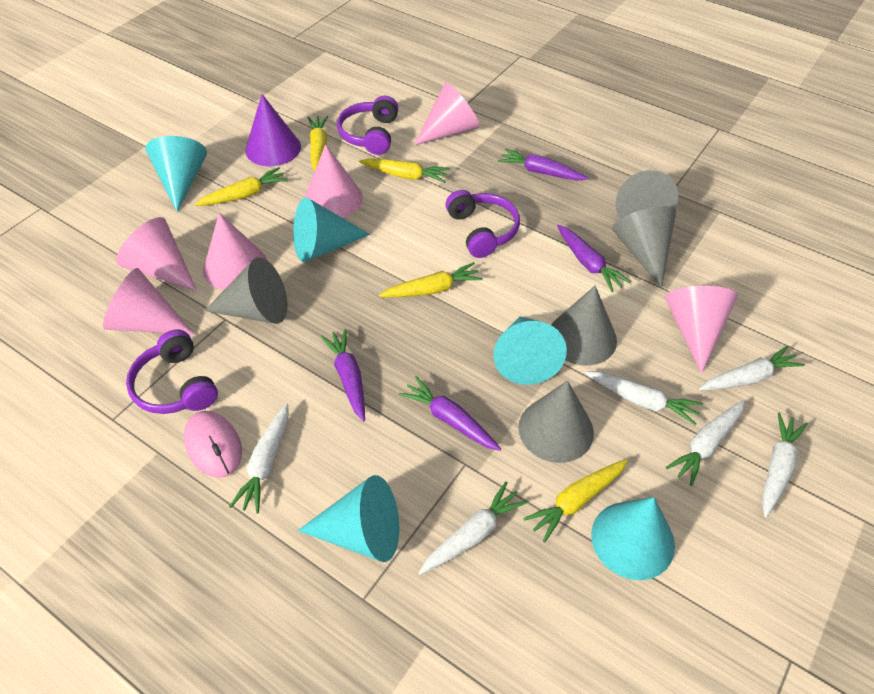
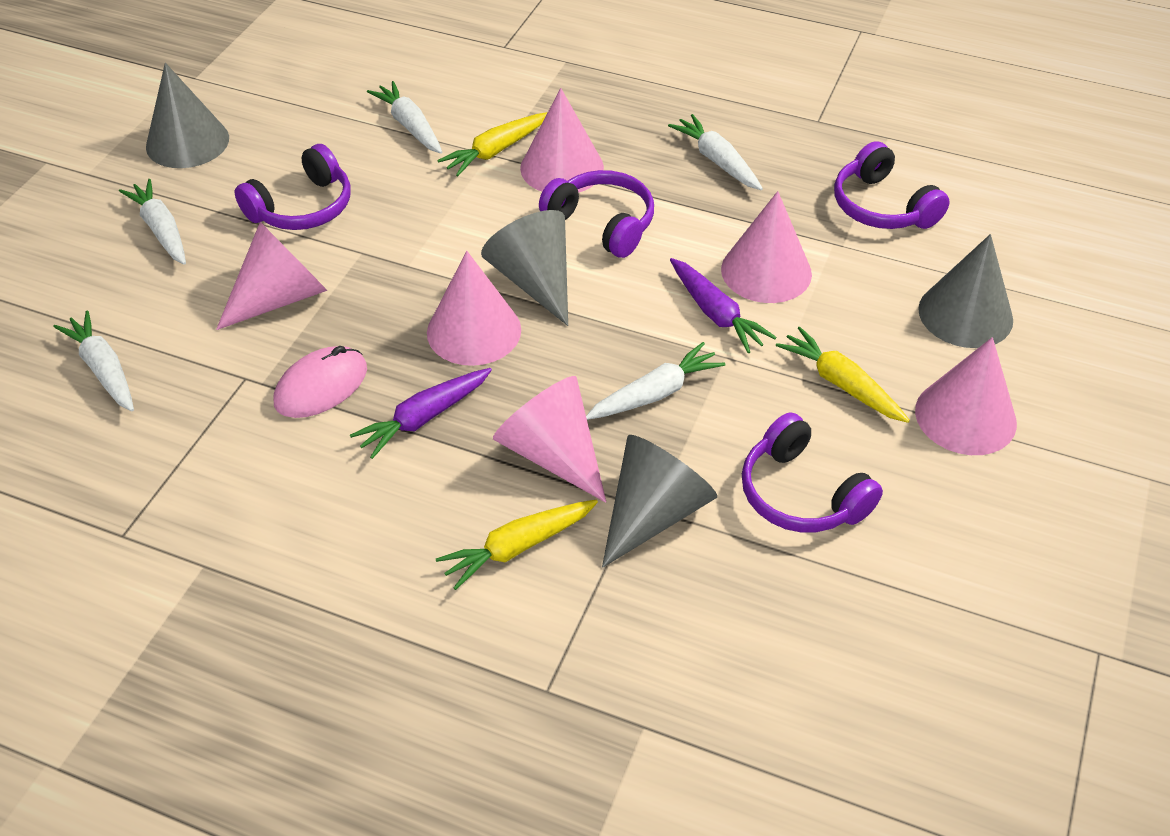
grey cone: [204,257,287,324] [519,381,594,463] [551,286,617,366] [612,206,676,288] [616,170,679,219] = 5 -> [146,63,229,168] [481,210,568,326] [602,435,717,568] [918,234,1013,348] = 4
purple carrot: [320,329,365,422] [399,376,501,451] [498,148,588,181] [557,225,631,292] = 4 -> [350,368,492,459] [670,258,776,353] = 2
purple cone: [245,94,301,166] = 1 -> none = 0
purple headphones: [126,329,218,414] [337,96,398,155] [446,190,520,258] = 3 -> [235,144,350,230] [539,170,654,258] [742,412,883,532] [834,141,950,229] = 4
turquoise cone: [145,136,207,212] [293,198,370,262] [298,475,399,562] [493,316,567,385] [591,497,675,580] = 5 -> none = 0
white carrot: [229,403,289,514] [419,481,528,575] [585,372,702,425] [666,400,745,486] [699,345,805,390] [762,412,808,517] = 6 -> [53,310,134,412] [119,179,186,265] [367,81,442,154] [586,342,725,420] [668,114,763,190] = 5
yellow carrot: [195,167,288,206] [307,116,328,171] [359,158,450,183] [379,262,483,298] [523,459,628,543] = 5 -> [436,500,598,590] [437,112,548,176] [776,327,910,423] = 3

